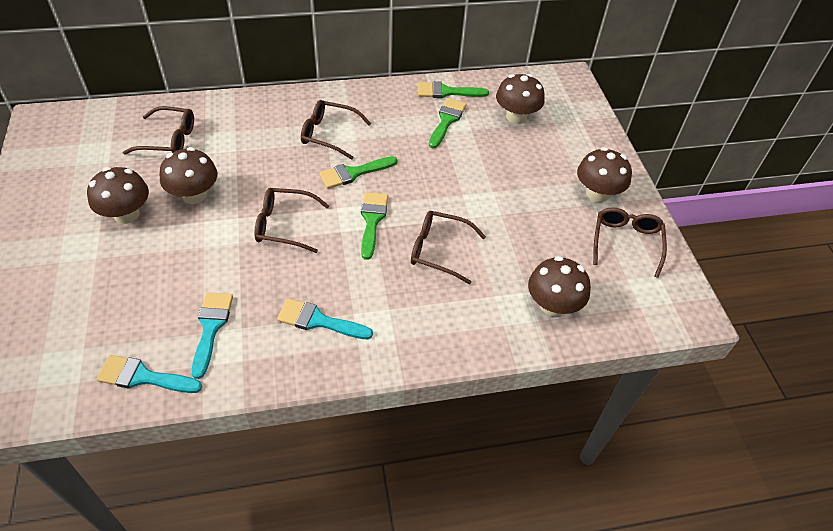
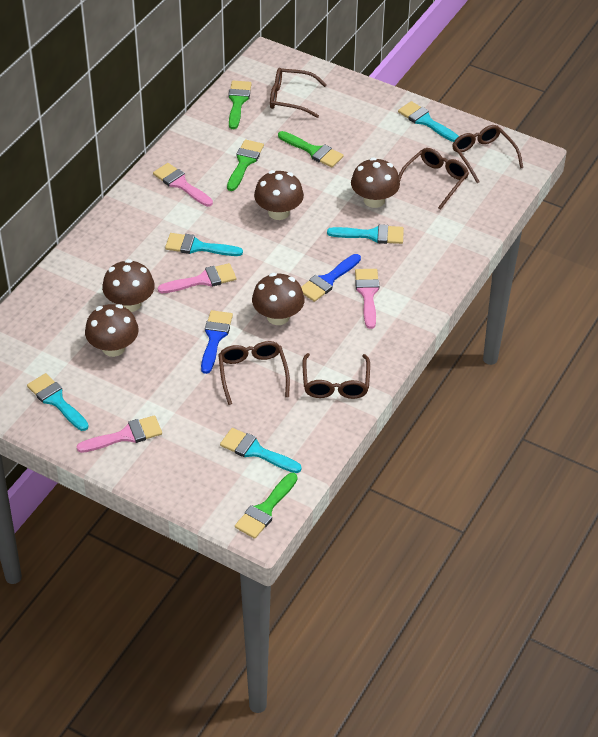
blue brush: none = 0 -> [201,310,233,374] [301,254,361,302] = 2
pink brush: none = 0 -> [76,415,162,453] [153,163,213,207] [158,263,236,293] [355,269,379,329] = 4
turquoise brush: [96,355,202,393] [192,293,233,379] [277,298,373,339] = 3 -> [27,373,89,431] [165,233,243,256] [220,428,302,473] [327,224,404,244] [398,101,459,142] = 5

